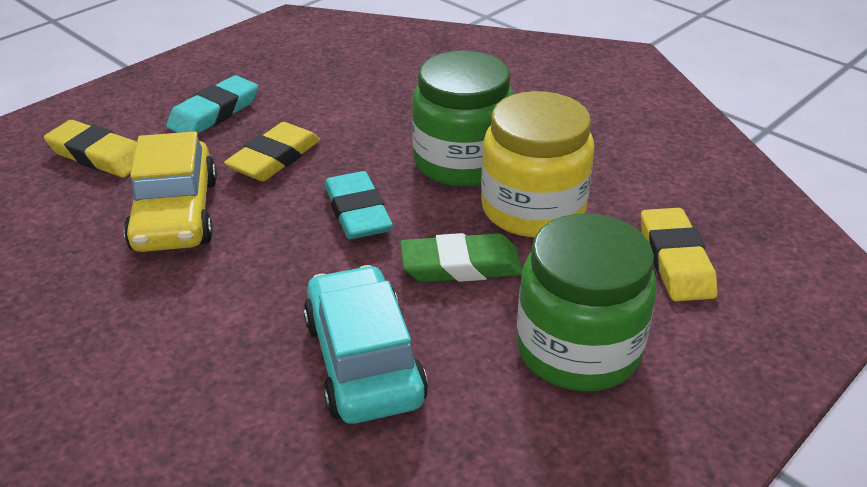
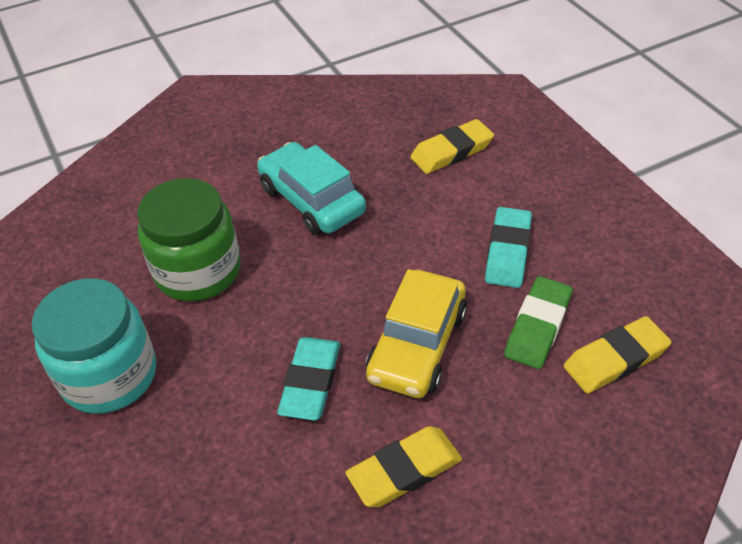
green jar: [412,51,514,187] [516,214,657,392] = 2 -> [137,178,240,301] = 1
turquoise jar: none = 0 -> [32,278,156,414] = 1
yellow jar: [481,91,595,237] = 1 -> none = 0

